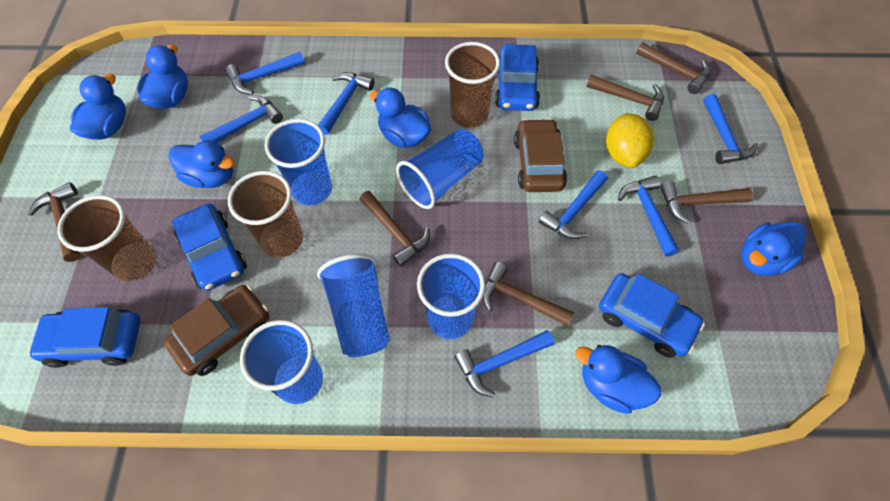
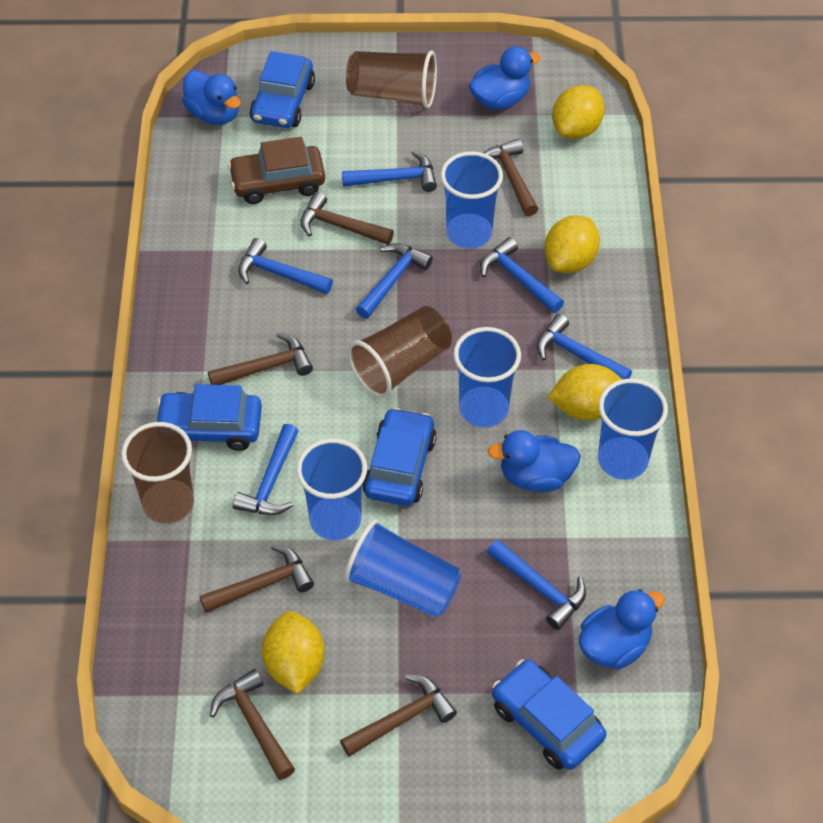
blue duck: [70,74,126,140] [137,44,188,109] [168,140,235,188] [369,87,431,148] [575,345,661,414] [741,222,807,276] = 6 -> [182,70,241,125] [469,46,541,110] [488,430,581,492] [579,589,665,669] = 4
brown car: [164,285,269,376] [514,118,567,192] = 2 -> [228,137,325,204] = 1
yellow lemon: [606,113,654,168] = 1 -> [262,611,325,694] [544,215,600,273] [547,364,622,421] [552,85,605,139] = 4

